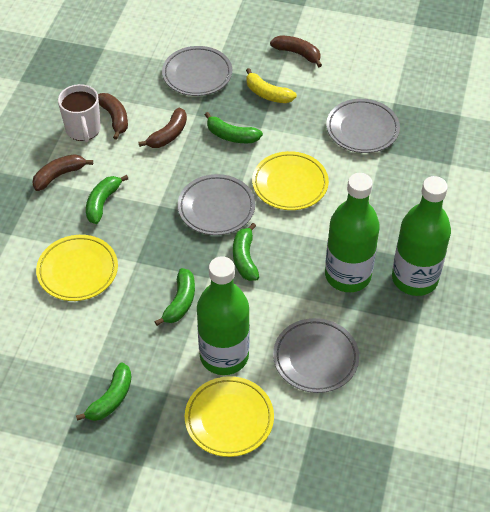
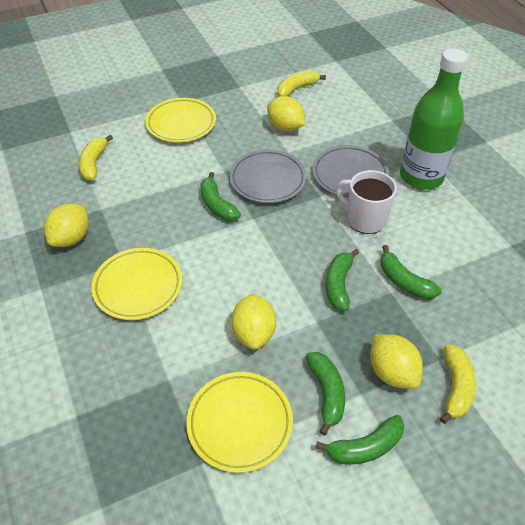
brown banana: [32,154,93,191] [98,93,128,140] [139,108,187,148] [270,35,322,67] = 4 -> none = 0
green bottle: [197,257,250,375] [325,173,380,292] [392,176,451,296] = 3 -> [400,48,468,190] = 1
grey plate: [162,46,232,96] [178,174,255,235] [273,318,359,393] [326,99,400,153] = 4 -> [229,149,307,203] [312,145,389,198] = 2
yellow banana: [246,68,297,103] = 1 -> [79,135,113,181] [277,70,326,97] [440,344,476,424] = 3
yellow lemon: none = 0 -> [44,204,89,247] [231,294,276,350] [267,96,305,132] [370,334,423,389] = 4

